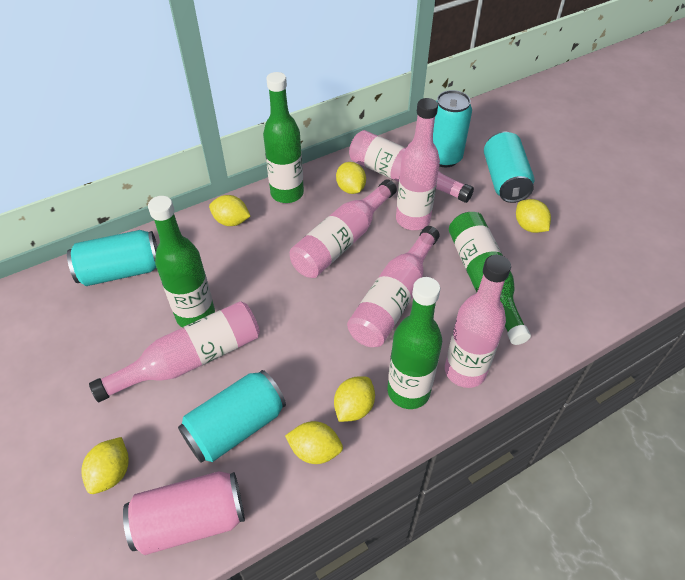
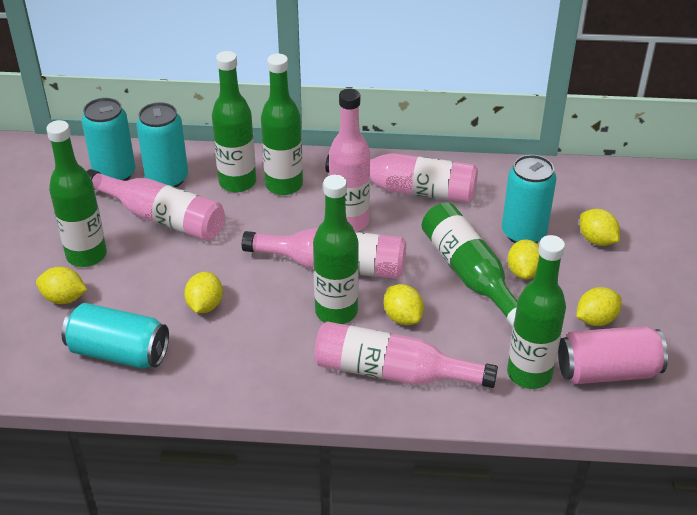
green bottle: [148,196,215,328] [263,72,304,203] [387,277,442,409] [449,212,531,345] = 4 -> [46,120,107,267] [212,51,256,192] [261,54,303,195] [313,175,359,324] [422,203,517,327] [507,235,566,389] = 6
pink bottle: [89,301,260,402] [290,179,397,278] [347,226,440,347] [349,130,474,203] [396,98,440,230] [445,255,511,388] = 6 -> [86,169,225,241] [242,228,406,279] [314,321,498,388] [325,153,478,203] [329,88,370,232] = 5

